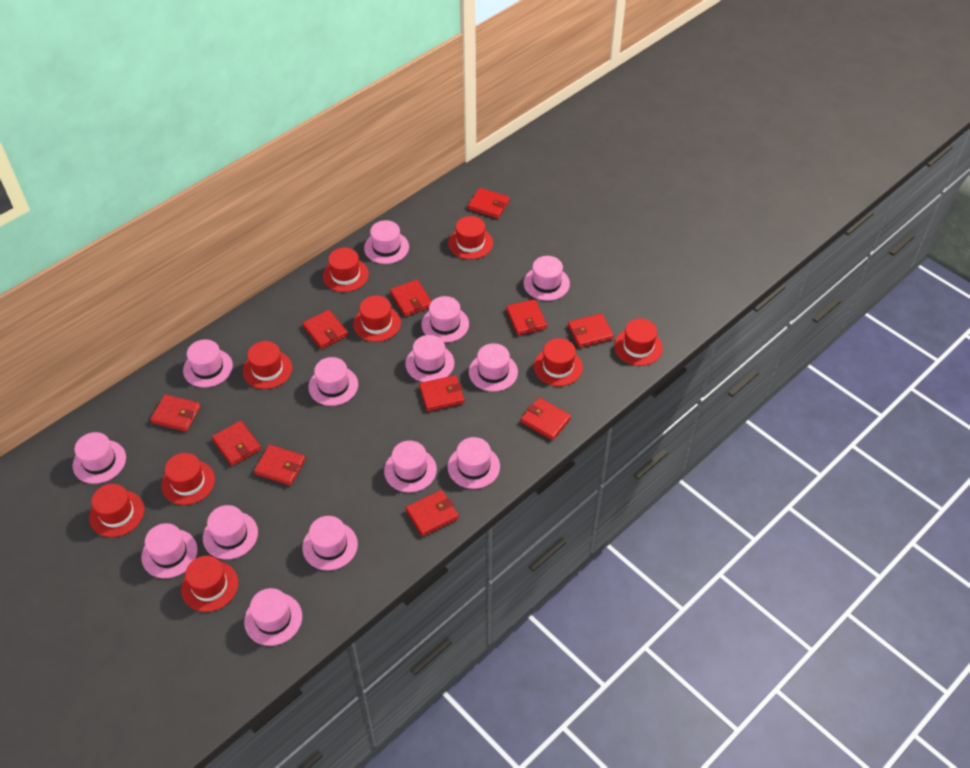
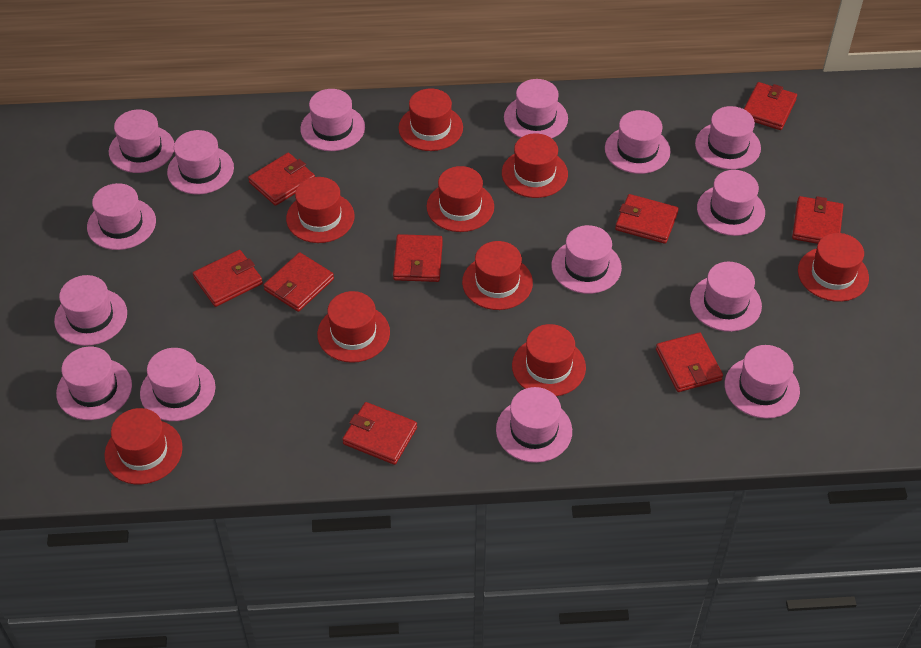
pink hat: [73,432,126,484] [141,523,198,578] [183,339,233,388] [203,505,258,559] [244,588,302,646] [302,516,358,570] [308,357,358,406] [364,220,409,264] [384,441,437,493] [405,335,454,382] [422,296,469,343] [448,437,500,489] [469,343,518,392] [524,256,570,301] = 14 -> [54,275,127,346] [56,347,132,420] [87,183,156,250] [109,110,174,173] [140,348,215,421] [167,130,234,194] [300,89,365,151] [496,387,572,463] [504,79,568,138] [551,225,622,294] [605,110,671,174] [690,262,762,332] [695,106,761,170] [697,170,765,236] [725,345,800,419] = 15
red wallet: [150,394,201,432] [212,421,261,466] [254,445,306,486] [302,310,348,349] [390,280,432,317] [406,490,459,536] [419,375,464,412] [468,188,510,219] [506,299,547,336] [521,397,571,441] [568,313,614,348] = 11 -> [193,250,263,307] [248,153,315,206] [263,252,334,312] [342,402,417,465] [393,234,443,282] [615,194,679,244] [656,332,723,392] [744,82,797,130] [792,196,843,244] = 9

